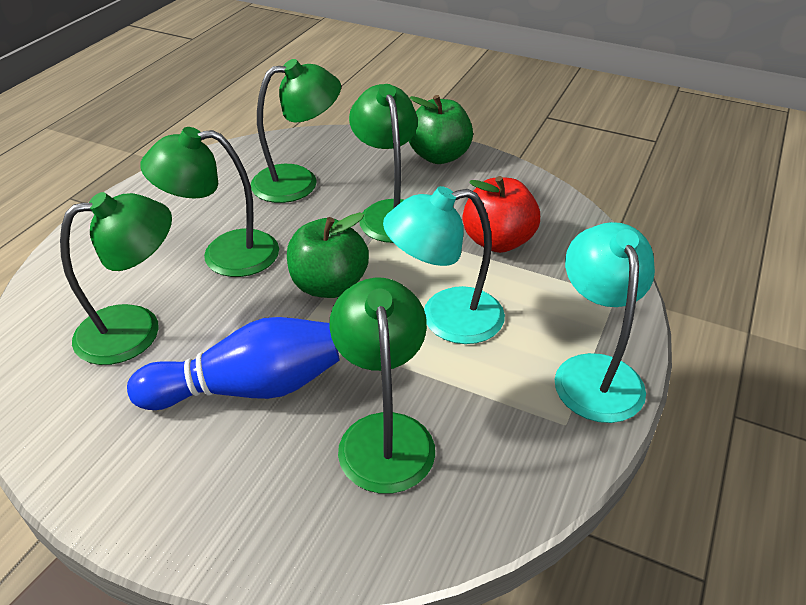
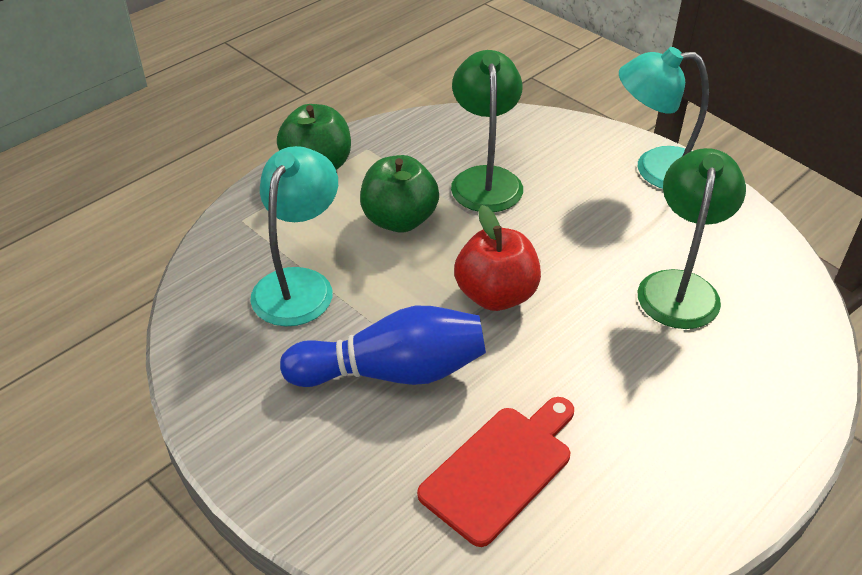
green lamp: [60,192,172,365] [140,127,279,277] [250,59,341,203] [329,278,435,494] [349,84,418,243] = 5 -> [451,50,523,212] [638,148,746,329] = 2
red cutting board: none = 0 -> [417,397,574,547] = 1

